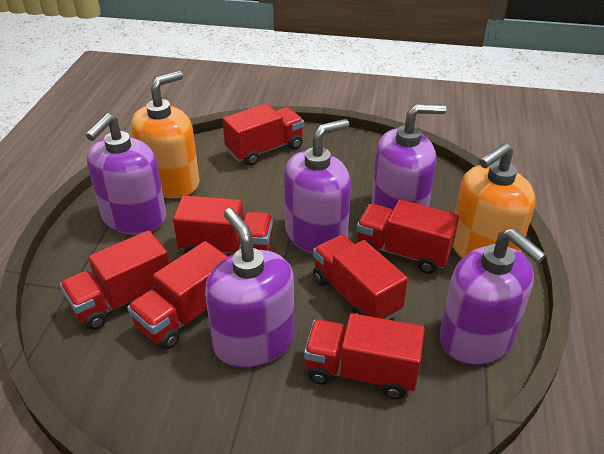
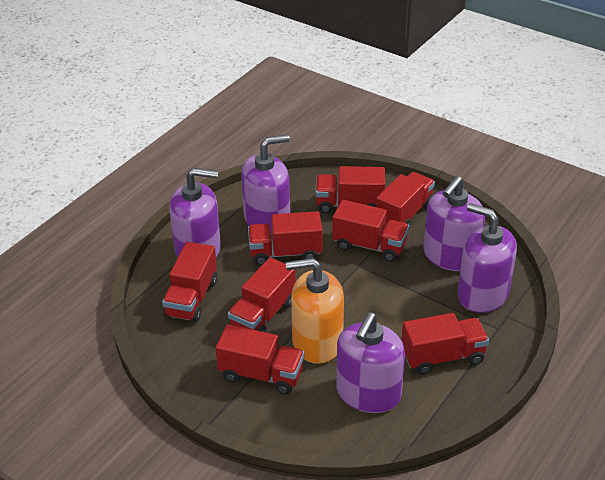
orange soap dispenser: [131,71,200,198] [453,143,535,258] = 2 -> [286,258,344,364] = 1
red truck: [60,230,170,330] [127,241,228,350] [173,196,273,254] [222,104,304,166] [304,313,425,399] [313,235,408,320] [356,200,459,274] = 7 -> [162,242,217,322] [216,324,304,394] [228,258,296,332] [248,211,322,266] [315,166,385,214] [332,200,409,262] [376,172,435,227] [402,313,489,375] = 8

